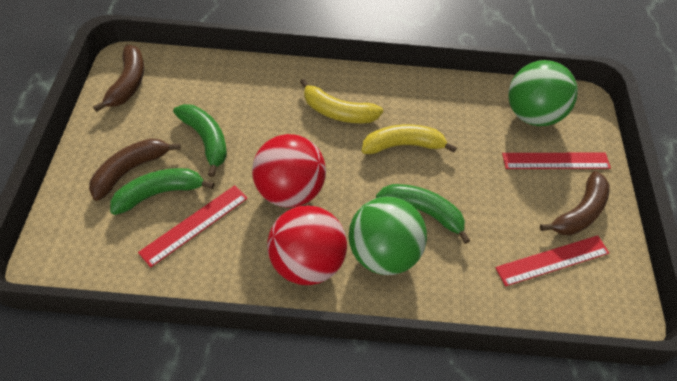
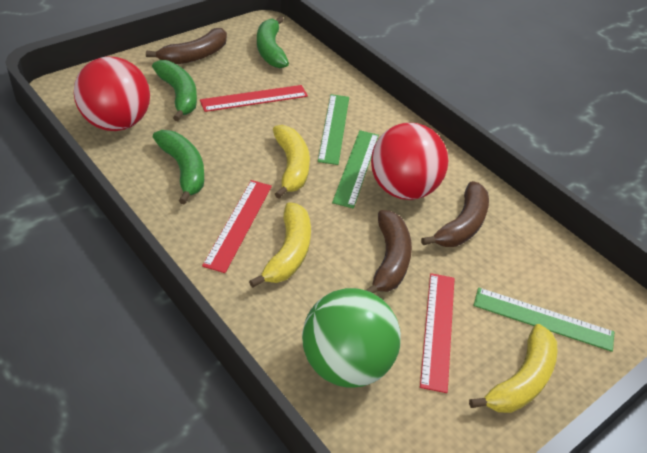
green ball: [348,197,427,275] [508,60,578,126] = 2 -> [302,288,401,388] = 1
green ruler: none = 0 -> [318,94,349,165] [332,130,379,208] [473,288,614,352] = 3
yellow banana: [300,79,383,123] [362,124,457,154] = 2 -> [249,202,311,288] [273,125,310,199] [469,324,558,413] = 3

